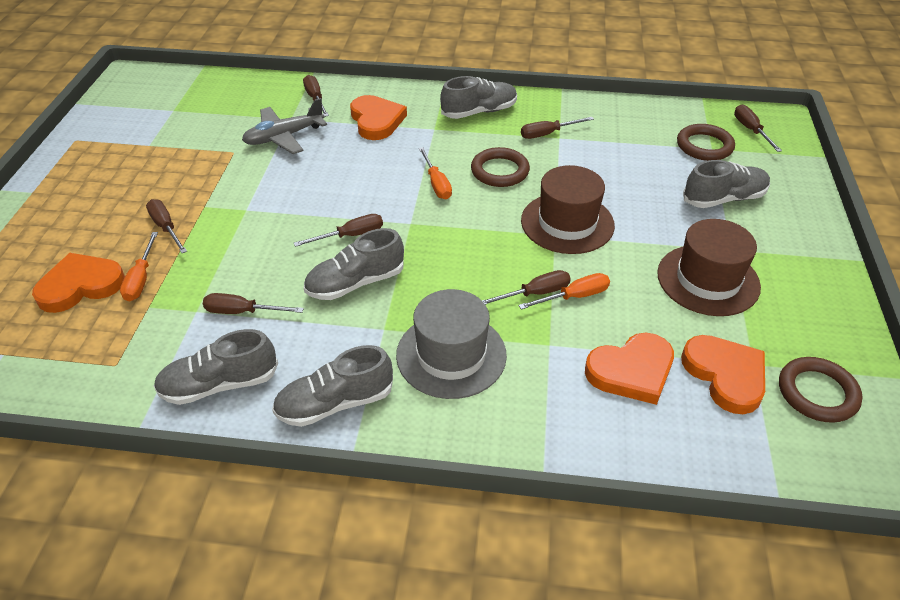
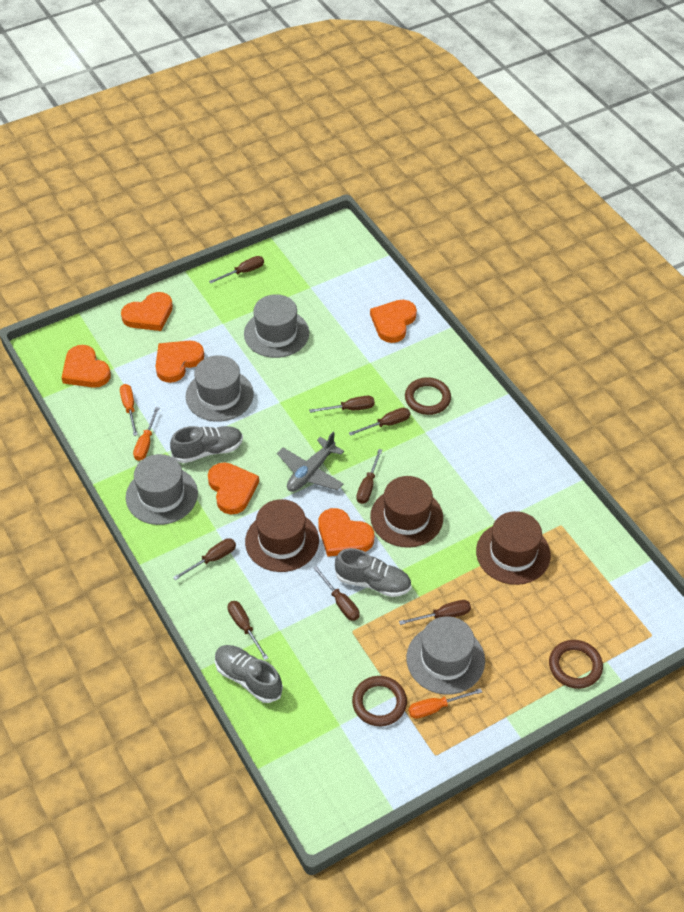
brown hat: [521,165,615,254] [657,219,761,316] = 2 -> [245,499,319,572] [370,476,443,548] [476,511,551,585] = 3
brown screwdriver: [146,199,187,253] [203,293,304,314] [294,214,383,247] [303,75,329,117] [482,270,571,305] [521,117,594,139] [734,105,782,152] = 7 -> [173,538,236,580] [209,256,264,283] [228,601,268,660] [309,396,375,413] [313,566,360,621] [349,408,410,436] [356,449,382,504] [399,600,471,625] = 8
grey hat: [396,289,507,399] = 1 -> [126,454,198,525] [186,355,254,422] [244,294,309,358] [406,616,485,695] = 4
grey shoe: [154,329,278,405] [272,345,393,427] [304,228,404,300] [440,76,517,119] [683,160,770,208] = 5 -> [170,426,243,463] [215,645,283,703] [335,548,411,597] = 3
orange heart: [32,253,125,313] [350,95,407,140] [585,333,674,405] [681,335,765,414] = 4 -> [61,345,111,388] [121,292,173,331] [155,341,204,383] [208,462,259,515] [318,508,374,557] [370,300,417,343] = 6

